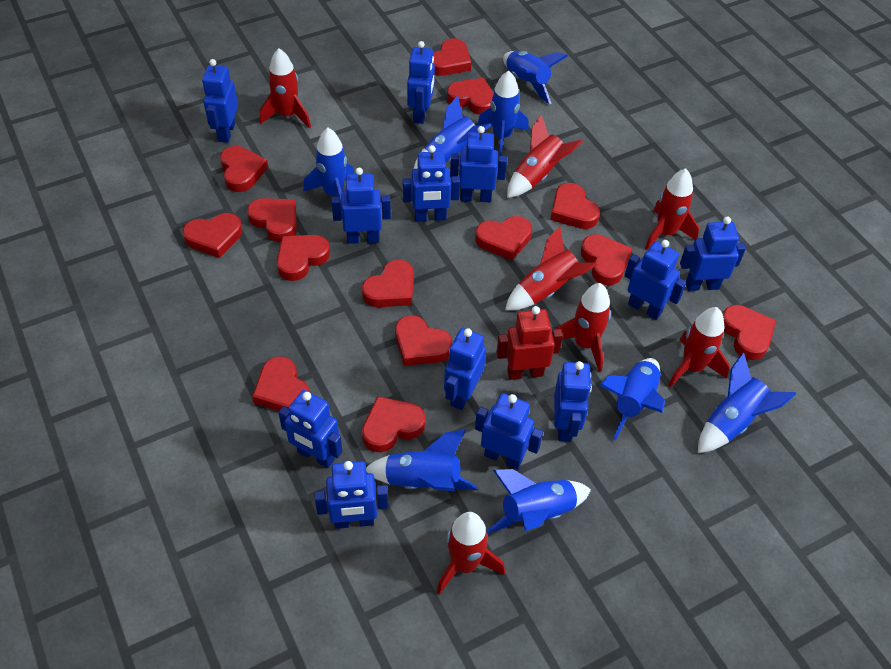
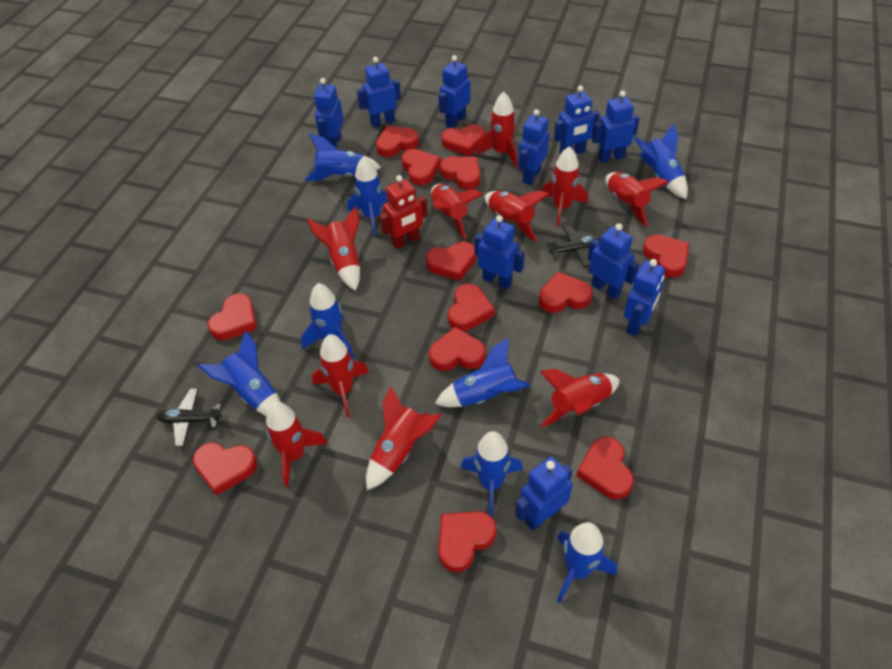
black plane: none = 0 -> [156,388,222,447] [546,225,600,267] = 2
blue robot: [202,59,238,143] [279,390,343,468] [314,461,388,529] [332,168,391,244] [403,145,460,222] [407,41,435,124] [444,328,486,410] [450,126,507,202] [475,393,543,469] [554,361,592,442] [625,240,686,320] [680,217,746,291] = 12 -> [314,78,344,148] [357,57,401,128] [439,55,470,128] [475,215,525,289] [515,456,573,531] [518,109,549,185] [554,86,600,155] [588,223,639,299] [592,91,640,163] [624,259,665,336] = 10
red heart: [183,213,242,258] [220,146,268,192] [247,198,297,242] [252,356,310,411] [277,235,330,281] [362,260,414,307] [362,396,425,452] [395,315,452,366] [433,38,471,76] [447,78,494,115] [475,216,532,260] [550,183,600,229] [581,234,632,285] [723,305,776,360] = 14 -> [193,442,257,495] [208,293,257,340] [376,126,419,157] [401,149,441,185] [426,242,476,281] [429,327,486,371] [438,511,497,572] [440,157,480,190] [442,124,485,156] [448,284,495,331] [539,272,593,313] [576,437,634,499] [643,235,689,278] = 13
red rocket: [260,48,311,128] [437,512,505,594] [505,226,597,310] [507,115,583,198] [555,283,611,372] [645,169,699,250] [668,307,730,387] = 7 -> [266,402,328,487] [307,206,360,291] [312,334,369,417] [366,386,442,490] [431,184,483,239] [477,92,517,167] [485,190,549,242] [539,369,620,427] [542,146,588,226] [605,172,669,227] = 10

